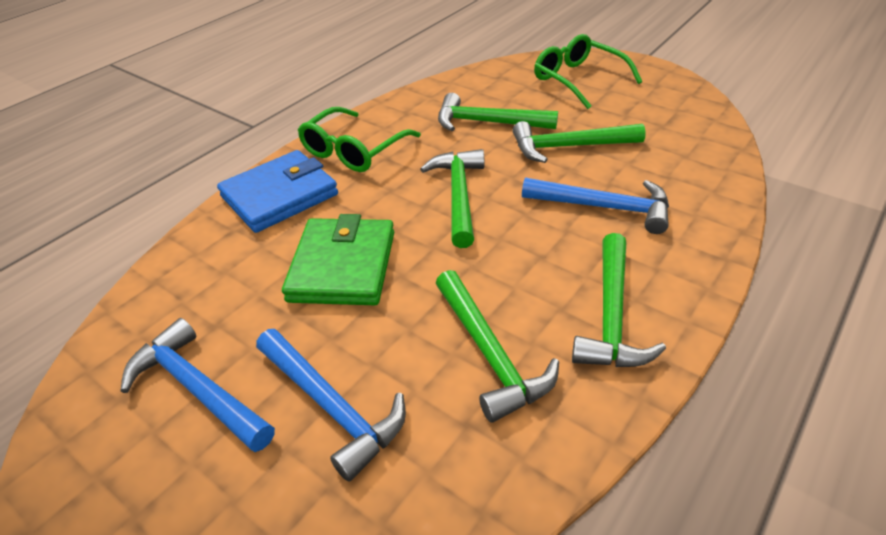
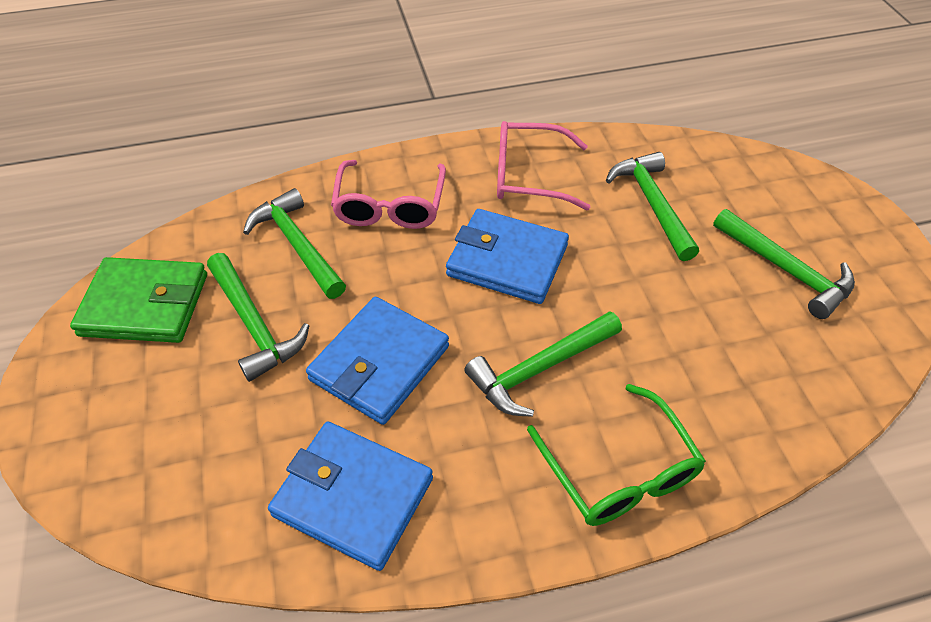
blue hammer: [120,318,275,452] [256,329,406,482] [522,177,669,234] = 3 -> none = 0
blue wallet: [217,150,338,233] = 1 -> [268,422,433,571] [306,297,449,425] [446,209,569,304] = 3
green glasses: [298,107,421,172] [534,34,642,109] = 2 -> [527,384,706,526] = 1
pink glasses: none = 0 -> [331,160,446,229] [497,121,590,210] = 2

